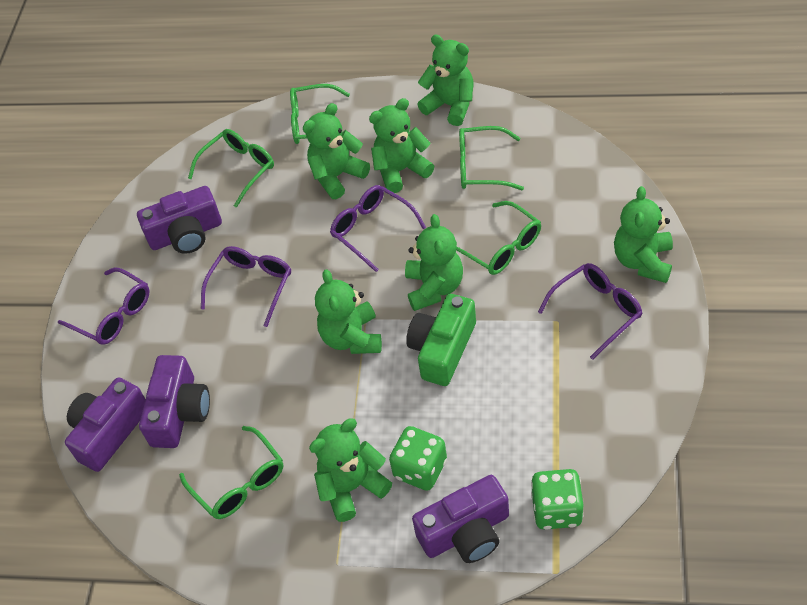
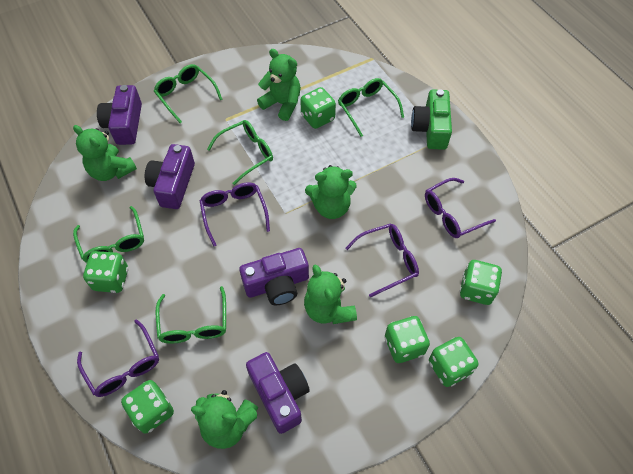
green dice: [389,426,447,491] [531,469,583,530] = 2 -> [83,251,128,293] [121,380,174,434] [300,87,336,129] [385,316,430,363] [429,337,478,387] [460,260,502,305] = 6
green teddy bear: [303,103,370,199] [309,419,392,522] [315,269,382,354] [369,98,434,193] [405,214,463,311] [417,34,473,126] [614,186,673,283] = 7 -> [73,125,137,181] [191,390,258,449] [257,49,301,121] [304,264,357,324] [305,165,357,219] = 5

